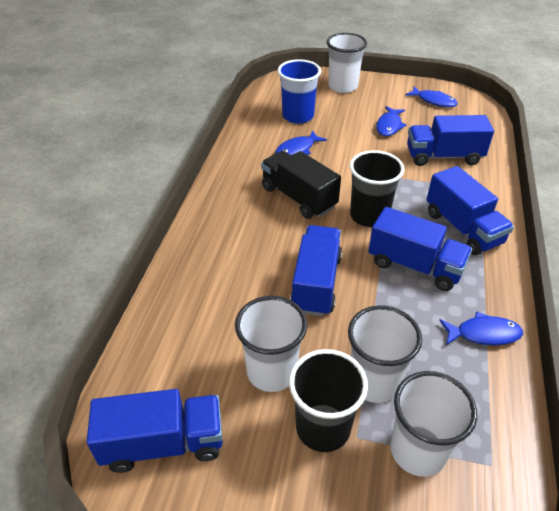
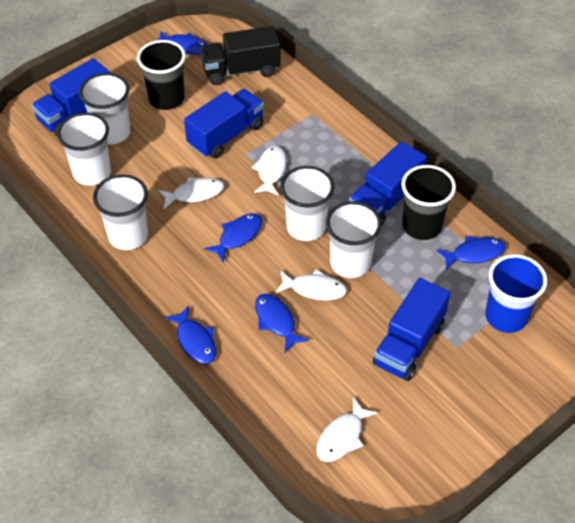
blue fish: [275,130,327,155] [376,106,407,136] [405,86,458,107] [439,311,523,346] = 4 -> [157,30,208,55] [164,306,216,364] [204,213,262,262] [255,294,309,352] [437,236,506,270] = 5
blue truck: [87,389,223,473] [290,225,342,316] [368,207,472,291] [407,115,494,166] [426,166,514,255] = 5 -> [31,58,111,136] [184,89,264,159] [349,141,427,226] [372,278,451,381] = 4
white cup: [235,296,307,392] [327,33,367,93] [348,305,422,403] [390,371,477,477] = 4 -> [57,113,111,186] [79,73,131,144] [93,174,148,250] [280,166,334,241] [326,201,382,278] = 5
white fish: none = 0 -> [158,177,224,209] [252,146,287,196] [275,269,347,301] [316,397,377,462] = 4

